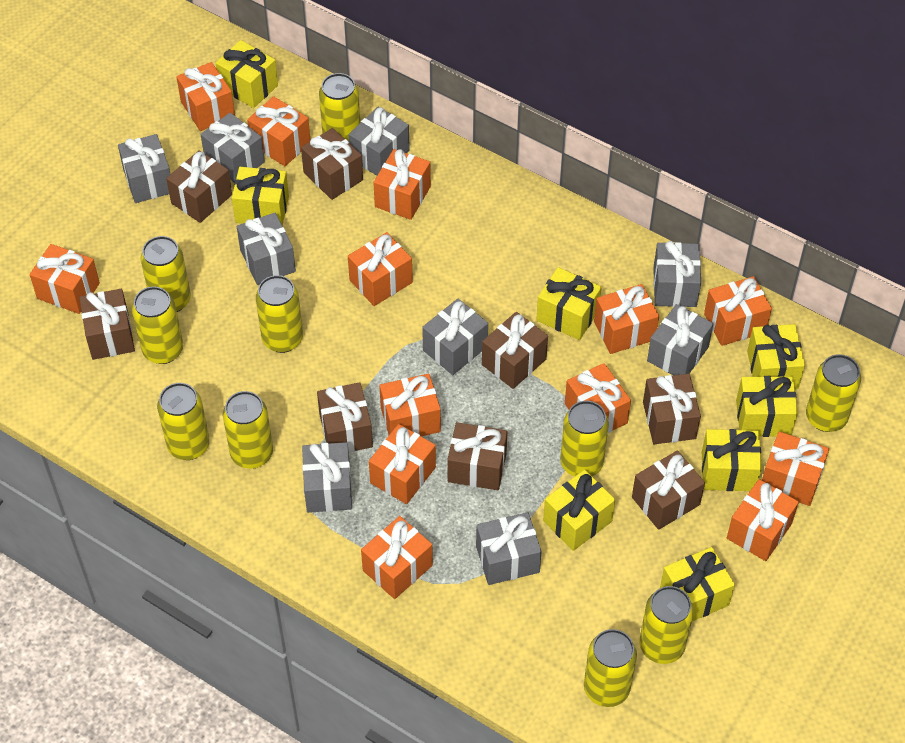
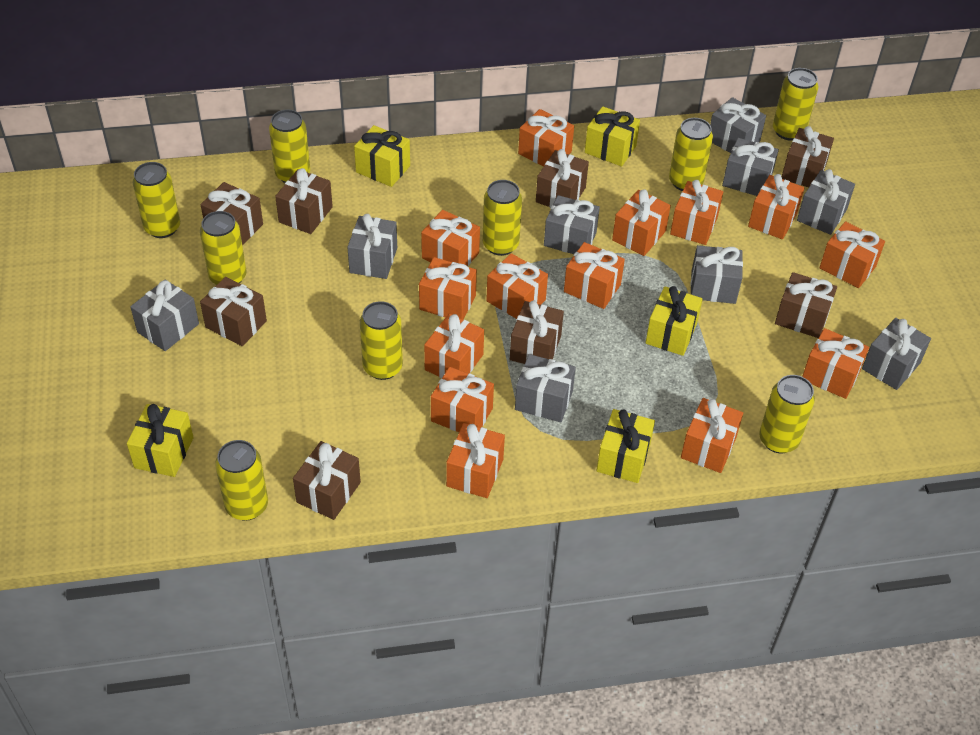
orange gift: [30,244,100,314] [176,62,235,131] [247,96,310,166] [348,232,413,306] [361,516,433,599] [369,424,436,504] [373,149,431,220] [379,374,441,436] [565,363,631,433] [594,284,659,354] [704,276,772,346] [727,479,799,561] [762,432,829,506] = 13 -> [419,257,477,320] [421,210,480,266] [424,314,484,378] [431,367,494,432] [446,423,505,498] [486,253,548,319] [518,109,574,167] [564,242,625,309] [612,189,671,256] [670,180,723,245] [681,398,743,473] [748,174,805,239] [802,328,869,399] [819,221,885,288] = 14
yellow can: [132,287,183,364] [141,236,191,312] [157,383,210,460] [223,391,273,469] [256,275,303,353] [319,73,361,141] [560,401,609,477] [584,629,637,707] [639,586,694,664] [806,354,861,432] = 10 -> [132,162,180,238] [200,211,247,285] [215,440,268,521] [269,110,310,183] [360,301,403,380] [482,180,522,256] [669,118,713,191] [759,375,815,453] [773,68,818,141] = 9
yellow gift: [216,40,278,108] [232,167,289,226] [536,267,602,340] [543,470,615,551] [660,547,735,621] [702,429,762,491] [736,376,798,437] [747,324,805,389] = 8 -> [127,404,194,477] [354,125,410,187] [585,106,640,167] [596,409,655,483] [645,286,703,356] = 5

